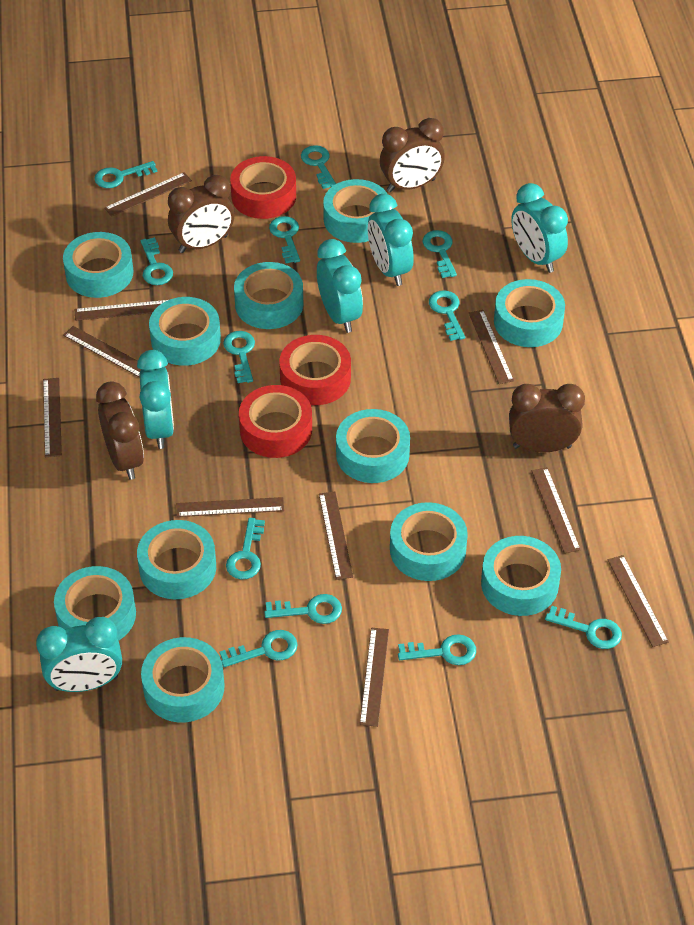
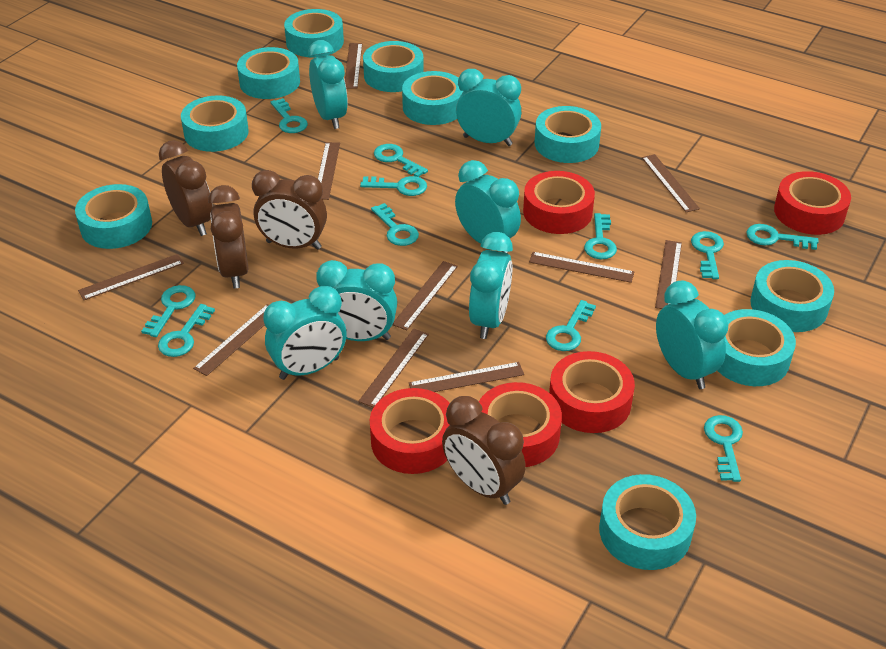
red tape: [230,156,296,219] [239,385,312,458] [279,335,351,405] = 3 -> [370,388,450,474] [479,382,562,467] [523,171,595,234] [549,351,635,433] [774,171,851,235] = 5
turquoise clock: [36,617,122,692] [137,350,174,449] [317,239,363,333] [368,194,414,286] [511,183,568,273] = 5 -> [263,286,346,380] [308,40,348,129] [316,260,397,341] [455,160,521,253] [456,69,521,146] [469,232,513,339] [656,280,728,389] = 7
turquoise key: [94,161,157,188] [141,237,173,285] [220,630,298,667] [223,331,255,383] [226,518,265,579] [264,594,342,624] [269,216,300,263] [301,145,336,189] [398,634,476,665] [423,230,457,278] [429,290,465,341] [545,606,622,649] = 12 -> [141,285,196,337] [158,304,215,357] [270,98,308,133] [360,176,427,196] [371,203,419,246] [374,144,428,177] [546,300,596,351] [584,213,617,259] [691,231,724,279] [704,415,743,482] [746,224,819,250] = 11
turquoise tape: [54,566,136,641] [63,232,133,298] [137,520,216,599] [141,637,225,723] [149,297,221,366] [234,262,304,329] [323,179,387,243] [336,409,410,483] [390,502,468,581] [481,536,561,616] [494,279,565,347] = 11 -> [75,184,152,249] [181,95,249,152] [237,47,300,99] [284,9,344,57] [363,41,424,92] [402,71,463,125] [535,106,601,163] [599,474,696,570] [717,309,796,386] [750,260,834,332] = 10

